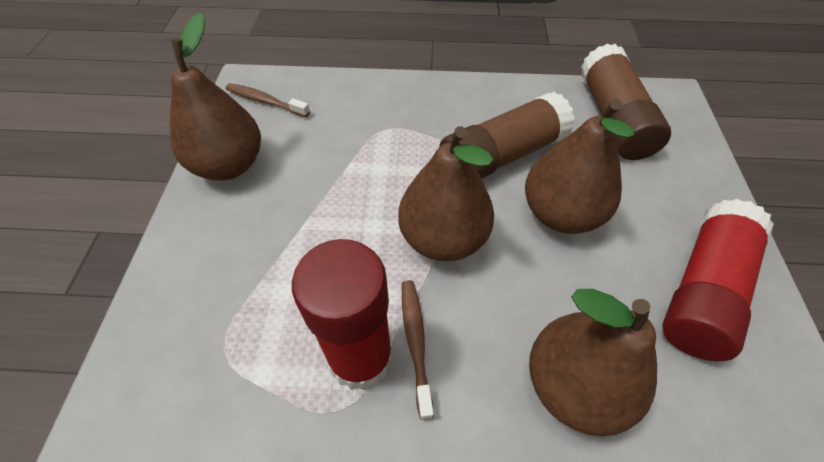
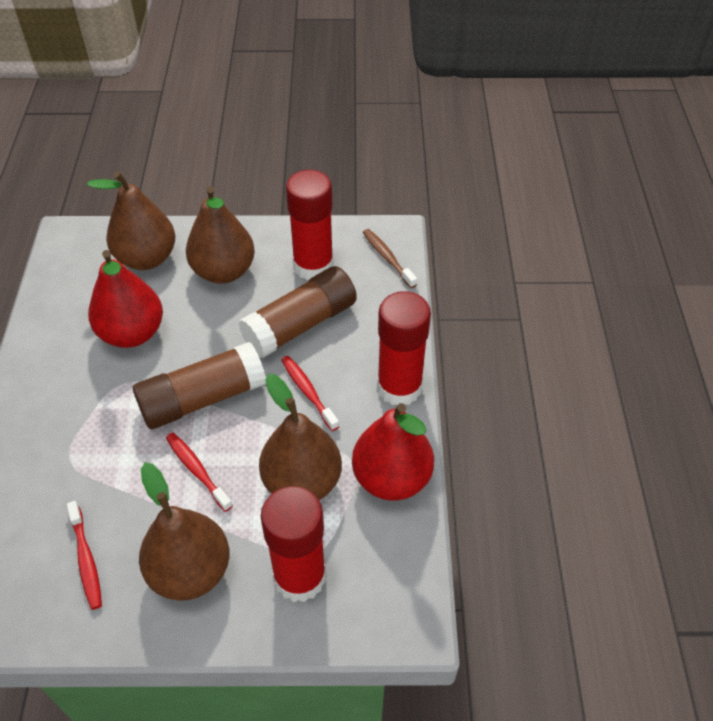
brown toothbrush: [225,83,310,117] [402,280,434,420] = 2 -> [363,229,417,288] = 1
red glue stick: [292,239,393,391] [662,199,774,361] = 2 -> [261,486,326,602] [286,170,334,281] [377,291,431,405] = 3
red pear: none = 0 -> [88,250,163,348] [352,403,434,501] = 2
red toothbrush: none = 0 -> [67,501,102,610] [166,433,233,512] [281,356,339,431] = 3

